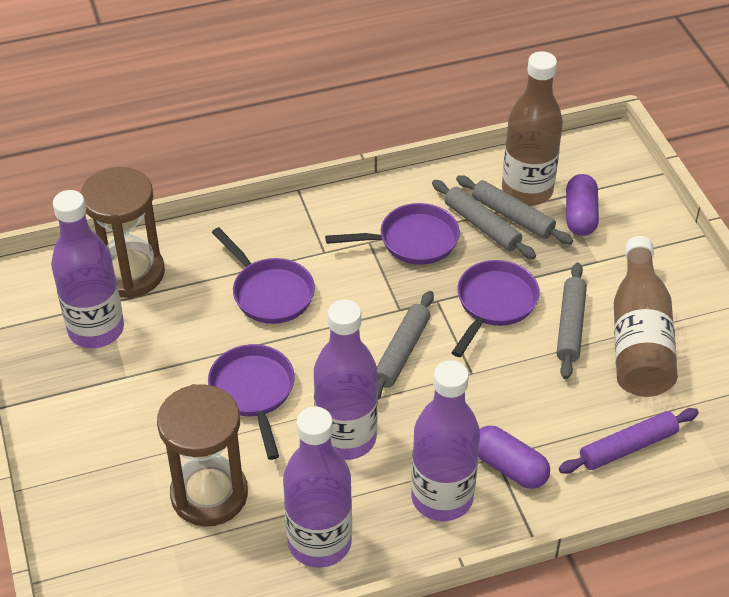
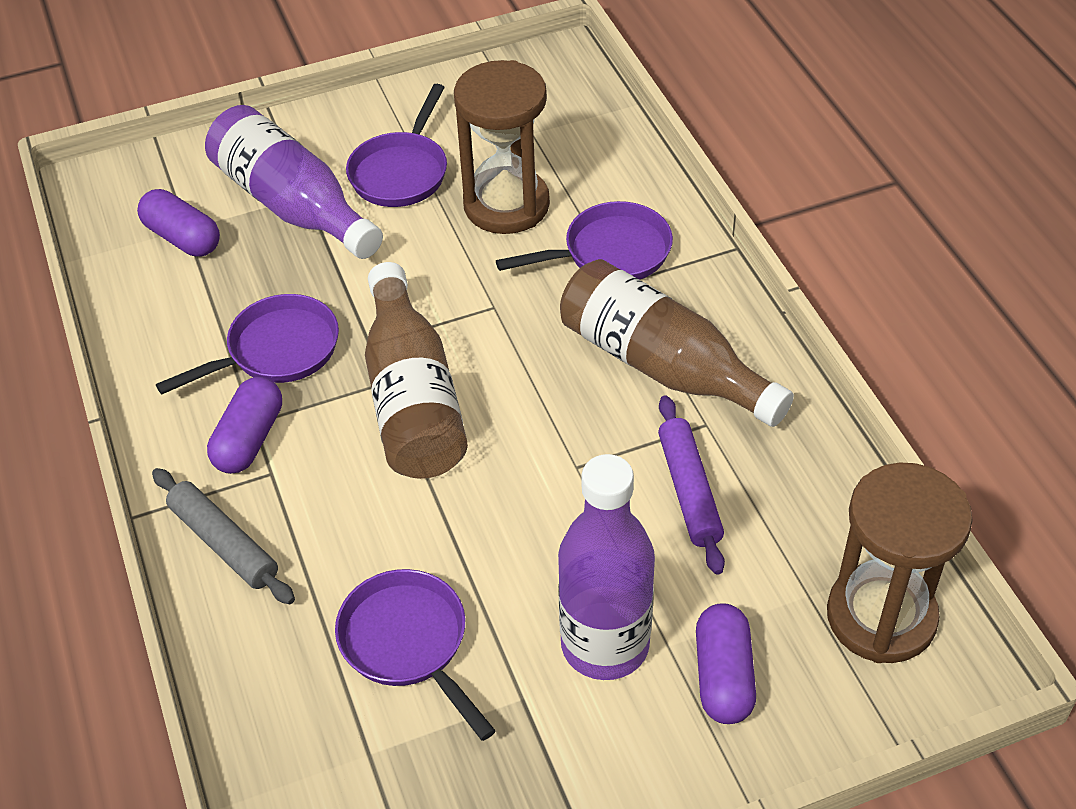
grey rolling pin: [377,291,434,400] [432,180,536,259] [456,175,573,244] [556,263,587,379] = 4 -> [152,468,295,604] = 1
purple bottle: [51,190,124,348] [283,406,352,568] [314,300,378,460] [411,360,480,521] = 4 -> [205,105,383,259] [558,454,655,680] = 2
purple capsule: [478,426,550,489] [566,174,599,236] = 2 -> [137,189,220,257] [207,377,282,474] [696,603,756,724] = 3

